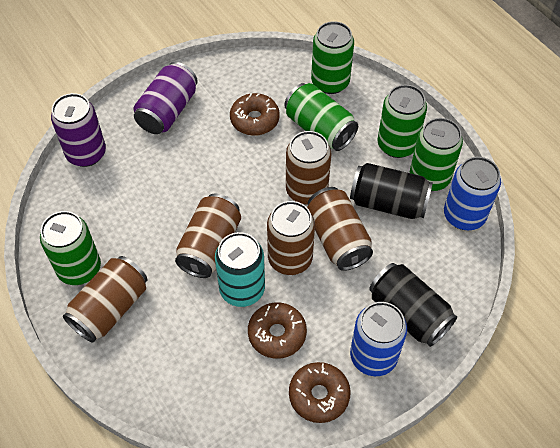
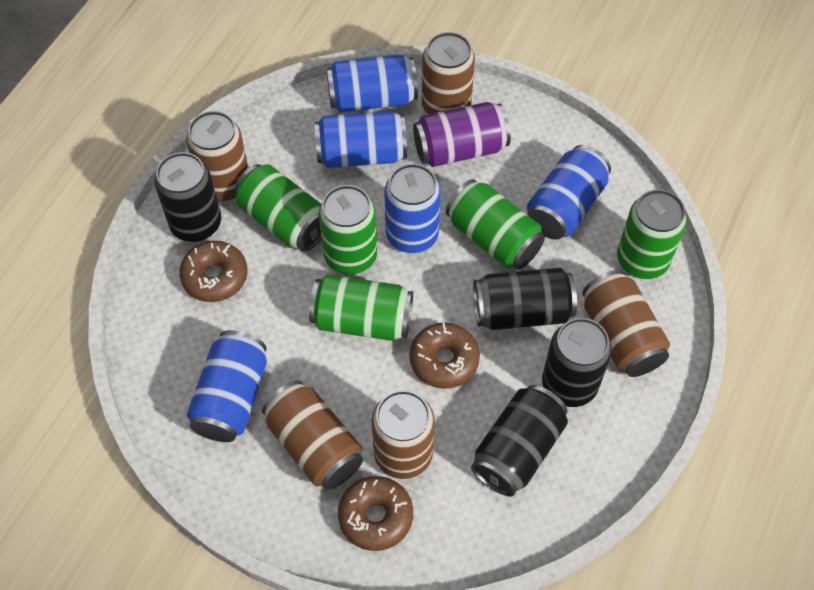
black can: [350,163,433,219] [369,263,457,347] = 2 -> [154,152,221,242] [471,385,568,497] [473,267,577,330] [542,318,612,407] = 4
blue can: [350,302,407,376] [444,157,501,230] = 2 -> [187,330,267,442] [314,111,407,168] [326,54,418,112] [384,164,441,253] [527,145,611,240] = 5
purple can: [51,93,106,167] [134,62,198,134] = 2 -> [413,102,511,167] = 1
turquoise can: [215,232,265,307] = 1 -> none = 0

